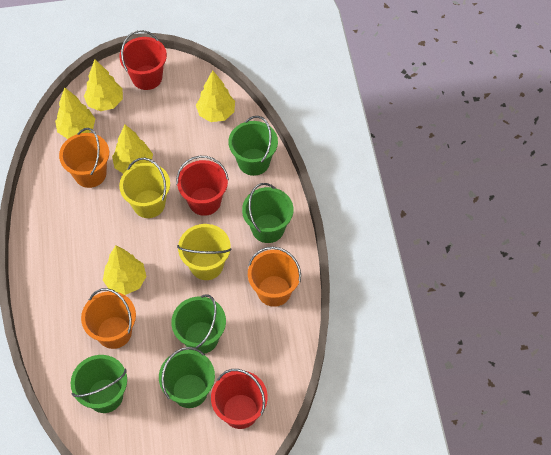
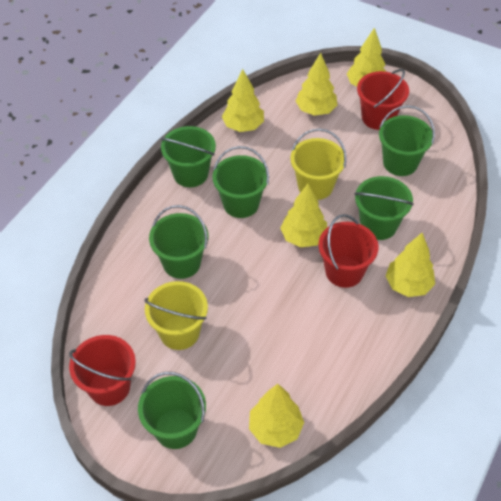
green bucket: [71,355,127,413] [159,347,215,408] [171,294,226,354] [228,116,278,176] [242,183,293,243] = 5 -> [138,372,206,449] [149,205,208,279] [161,126,216,187] [212,146,269,218] [354,176,414,240] [379,105,435,176] = 6
orange bucket: [59,128,109,188] [81,288,136,349] [248,247,301,307] = 3 -> none = 0
yellow tree: [55,88,95,139] [84,59,123,111] [103,245,146,295] [112,125,153,174] [196,70,235,122] = 5 -> [222,69,264,132] [249,384,304,448] [280,184,327,248] [296,53,337,116] [347,28,387,86] [386,233,435,297] = 6

